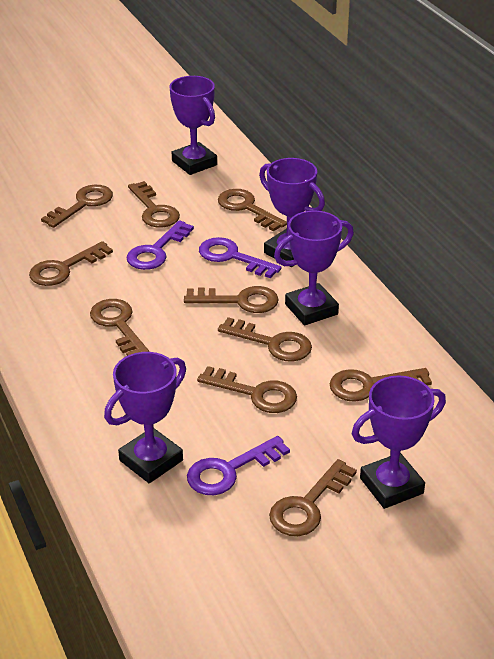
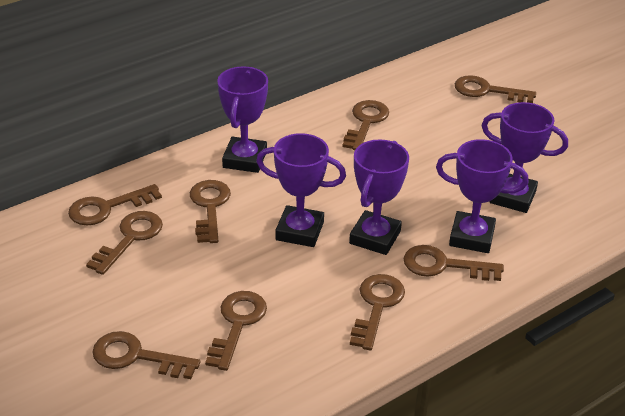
brown key: [29,241,113,286] [41,185,113,228] [90,299,149,356] [128,181,180,228] [184,286,279,313] [197,366,297,413] [218,189,287,231] [218,317,312,362] [269,459,357,536] [330,368,432,402] = 10 -> [68,184,162,225] [86,211,163,275] [92,331,200,379] [190,180,231,243] [205,291,267,371] [342,100,389,150] [350,274,405,350] [404,245,504,281] [455,75,536,103] = 9
purple key: [126,220,194,270] [187,436,290,495] [199,237,282,278] = 3 -> none = 0

